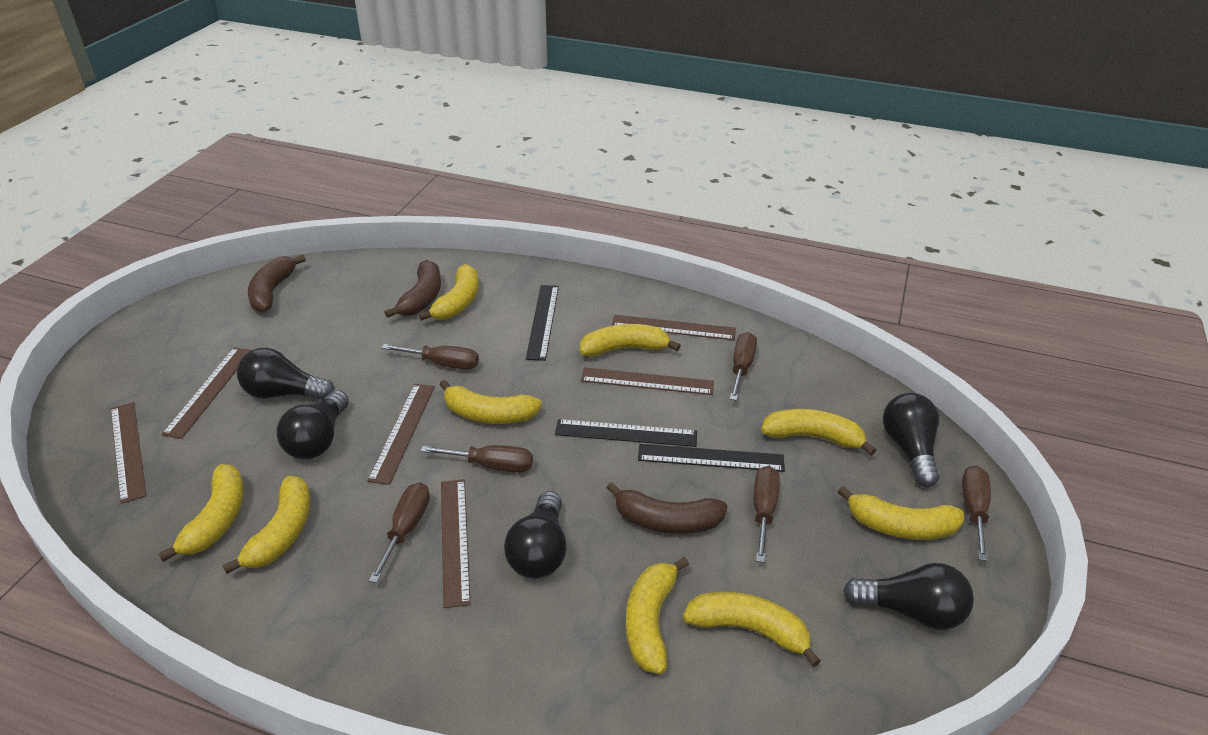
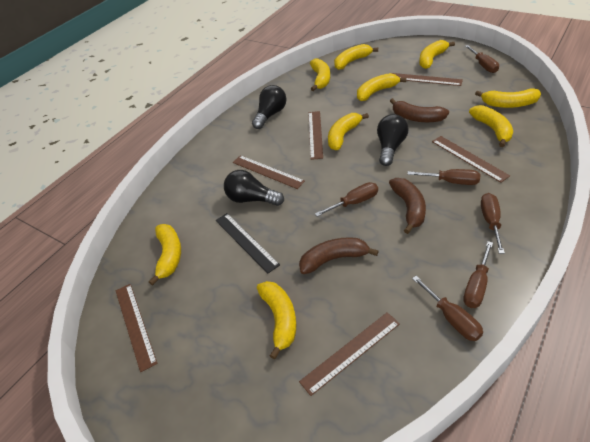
black light bulb: [237,348,335,400] [277,390,349,459] [504,491,567,579] [843,563,974,630] [883,393,939,487] = 5 -> [224,170,284,206] [252,85,286,129] [377,114,409,166] = 3
black ruler: [526,285,559,361] [555,419,697,447] [638,444,785,472] = 3 -> [215,213,280,273] = 1

